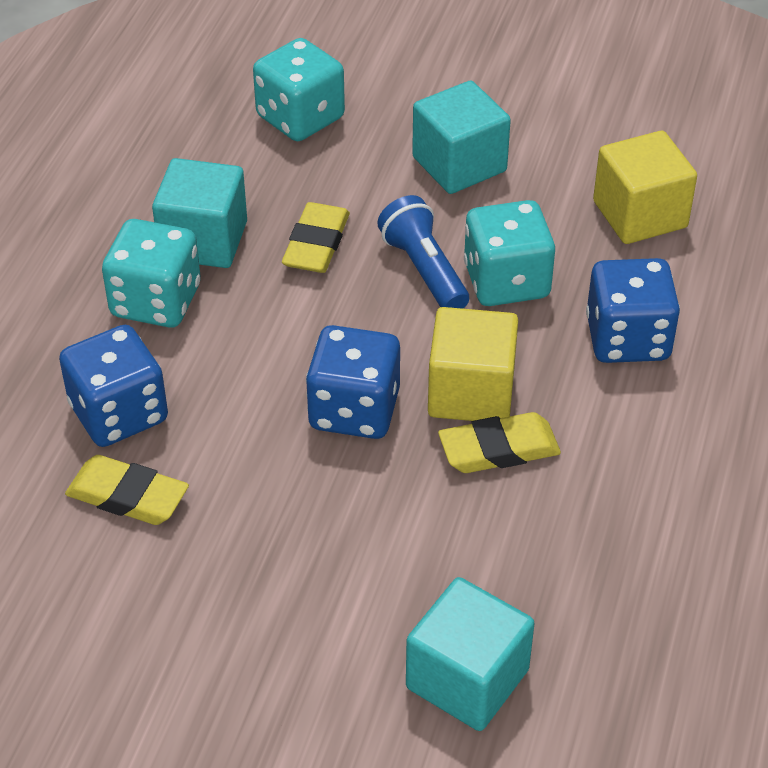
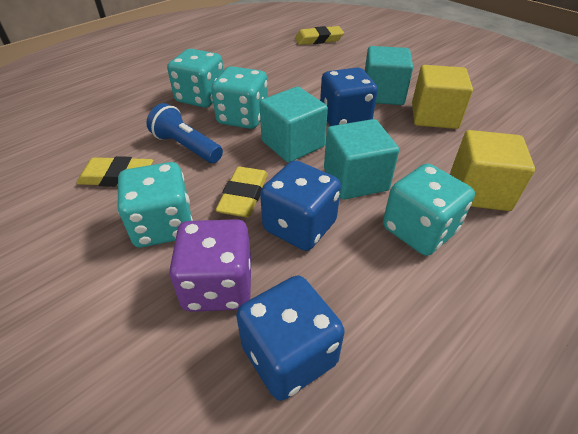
purple dice: none = 0 -> [169,219,251,312] = 1
turquoise dice: [102,219,201,328] [253,38,345,141] [464,200,555,306] = 3 -> [117,162,193,247] [167,49,224,108] [211,66,268,129] [383,163,475,256] = 4

